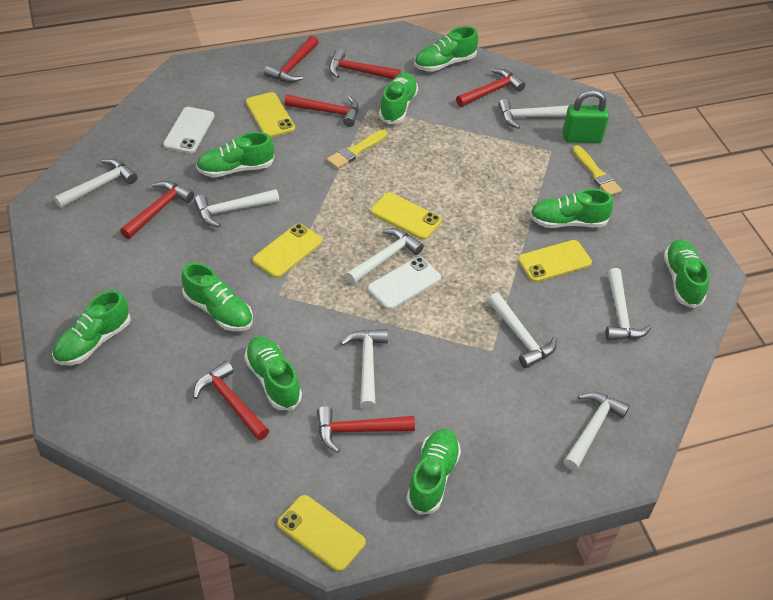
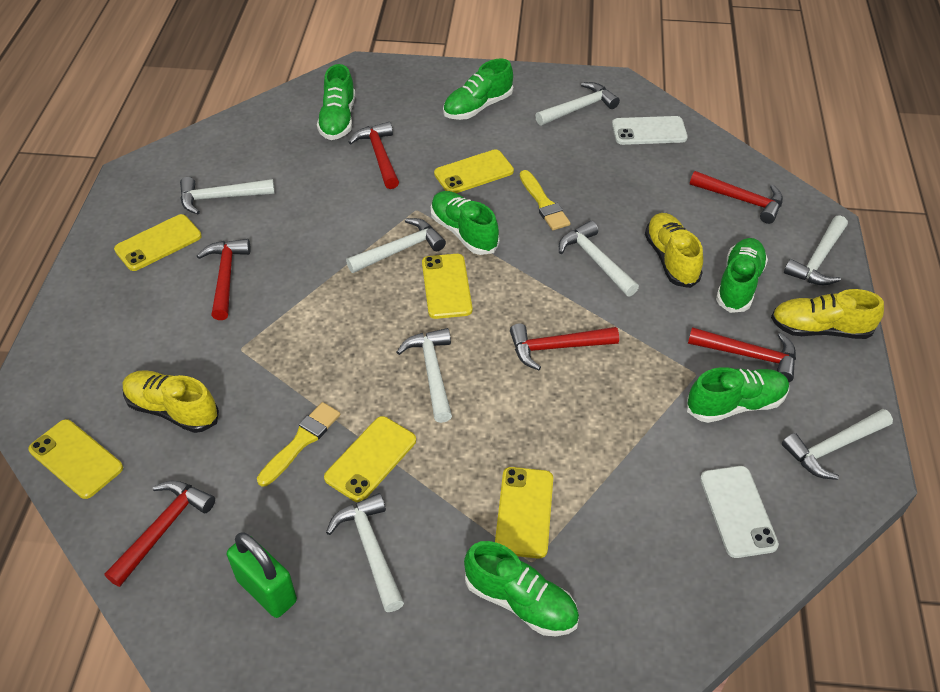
green shoe: [52,290,131,365] [181,262,253,331] [196,132,274,178] [244,336,302,410] [379,72,418,124] [406,429,461,515] [414,26,478,72] [530,189,613,228] [664,240,710,308] = 9 -> [317,64,355,140] [431,191,499,255] [443,59,513,120] [464,541,579,636] [687,367,789,423] [716,238,768,313] = 6
red hammer: [120,181,194,239] [193,361,269,441] [264,36,319,83] [284,94,359,127] [317,406,415,453] [329,49,401,79] [456,69,526,107] = 7 -> [104,481,215,587] [197,239,251,320] [348,122,399,189] [510,323,619,370] [688,327,796,382] [690,171,783,224] = 6
yellow phone: [246,92,295,138] [253,224,322,278] [277,495,366,572] [371,192,442,240] [518,240,592,282] = 5 -> [29,419,123,499] [114,214,202,271] [324,416,416,502] [422,254,473,319] [434,149,514,193] [495,467,553,559] = 6
yellow shoe: none = 0 -> [123,370,219,433] [645,213,703,288] [771,289,884,339] = 3

